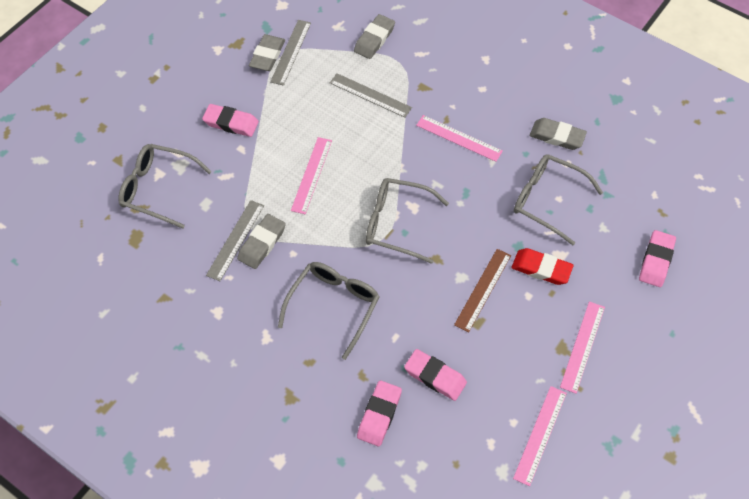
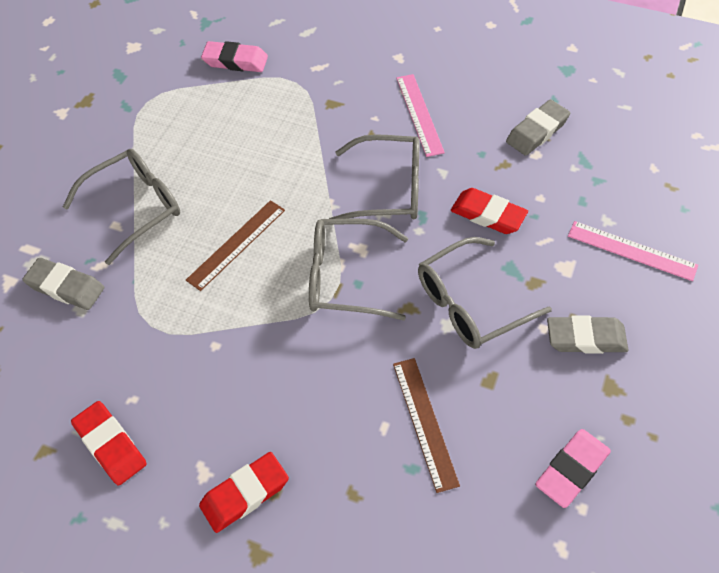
brown ruler: [454,249,511,333] = 1 -> [186,200,285,291] [393,358,460,493] = 2
grey eraser: [237,214,286,269] [249,34,285,71] [354,14,395,59] [530,118,587,150] = 4 -> [22,258,105,310] [506,99,570,156] [547,315,629,354] = 3
grey ruler: [206,200,264,281] [270,20,311,86] [330,73,412,118] = 3 -> none = 0
pink eraser: [202,104,259,137] [357,380,402,446] [404,349,467,401] [639,230,676,287] = 4 -> [201,41,268,72] [535,429,611,508] = 2
pink ruler: [291,137,332,214] [416,115,503,162] [513,386,567,486] [560,301,605,394] = 4 -> [396,74,445,157] [568,221,698,281] = 2
red eraser: [512,248,574,285] = 1 -> [71,401,147,485] [199,452,289,533] [451,188,528,234] = 3

